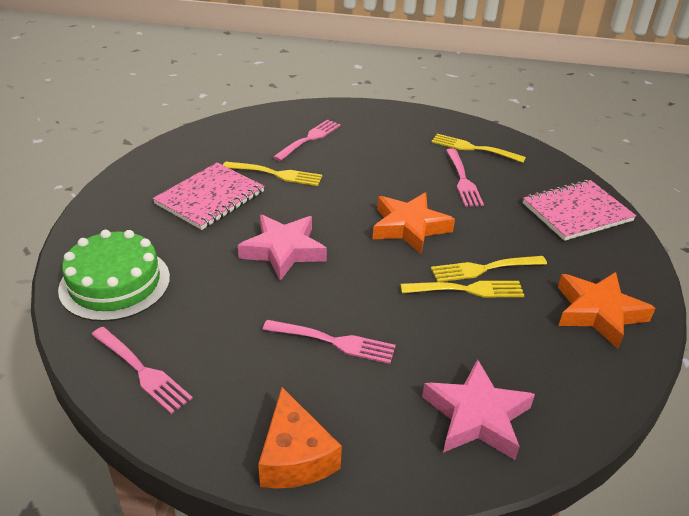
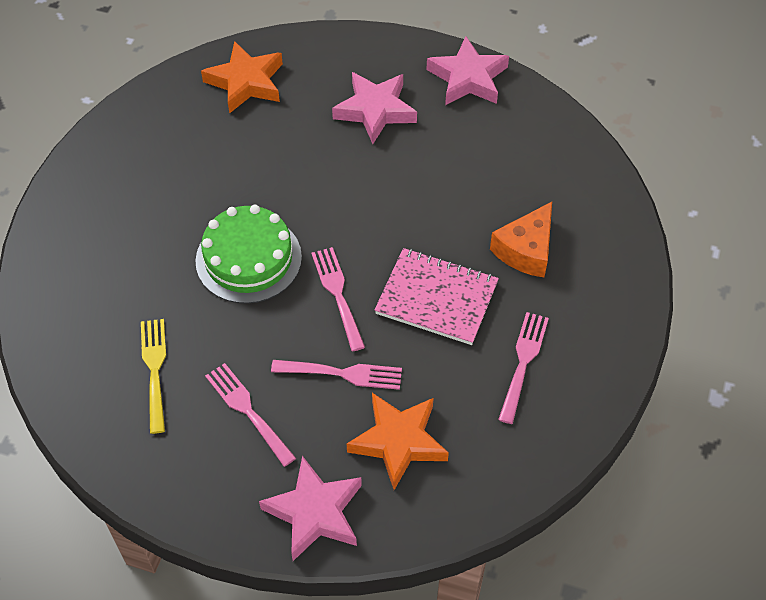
pink notebook: [153,163,265,230] [523,180,636,241] = 2 -> [375,248,499,345] = 1
pink star: [238,215,327,281] [422,359,535,460] = 2 -> [259,456,362,561] [332,72,417,144] [426,36,509,105] = 3
yellow fork: [223,161,323,186] [401,281,524,298] [431,134,526,163] [431,256,547,282] = 4 -> [141,319,166,434] = 1

